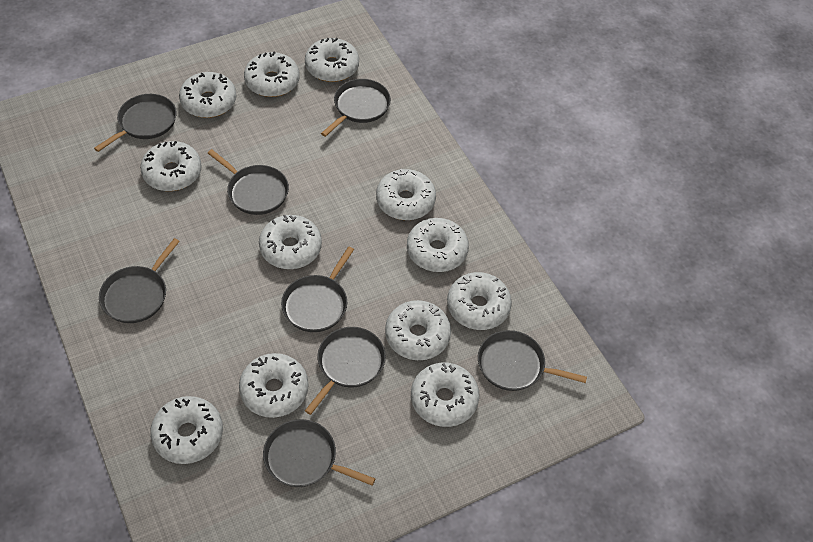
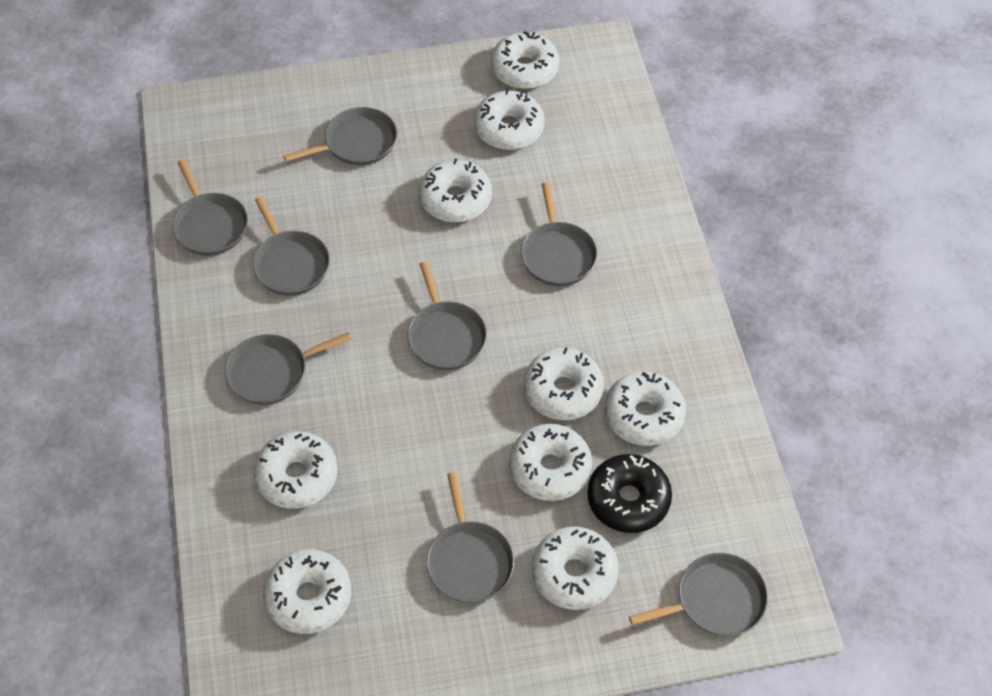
black donut: none = 0 -> [587,454,672,533] = 1
white donut: [140,141,202,191] [150,396,223,464] [179,72,237,118] [239,353,309,418] [244,52,300,97] [259,215,322,269] [305,38,359,82] [376,169,436,220] [385,300,451,360] [407,218,469,272] [411,362,480,427] [447,272,512,330] = 12 -> [253,431,338,509] [263,549,351,634] [419,159,492,222] [474,89,545,150] [491,31,559,89] [509,424,592,501] [524,348,604,420] [532,527,619,610] [605,372,686,446] = 9

